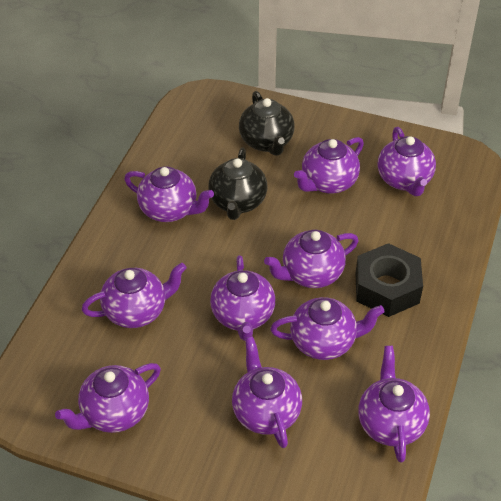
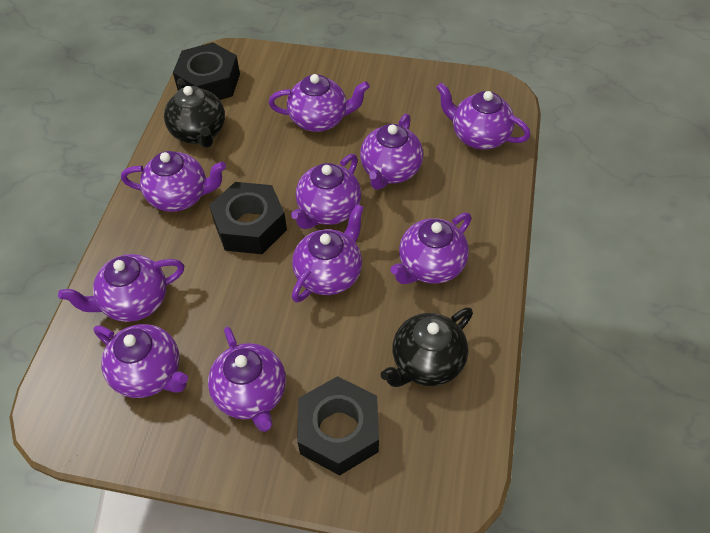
black nut: [356,243,423,317] = 1 -> [173,42,240,100] [209,182,287,254] [297,376,379,475] = 3

